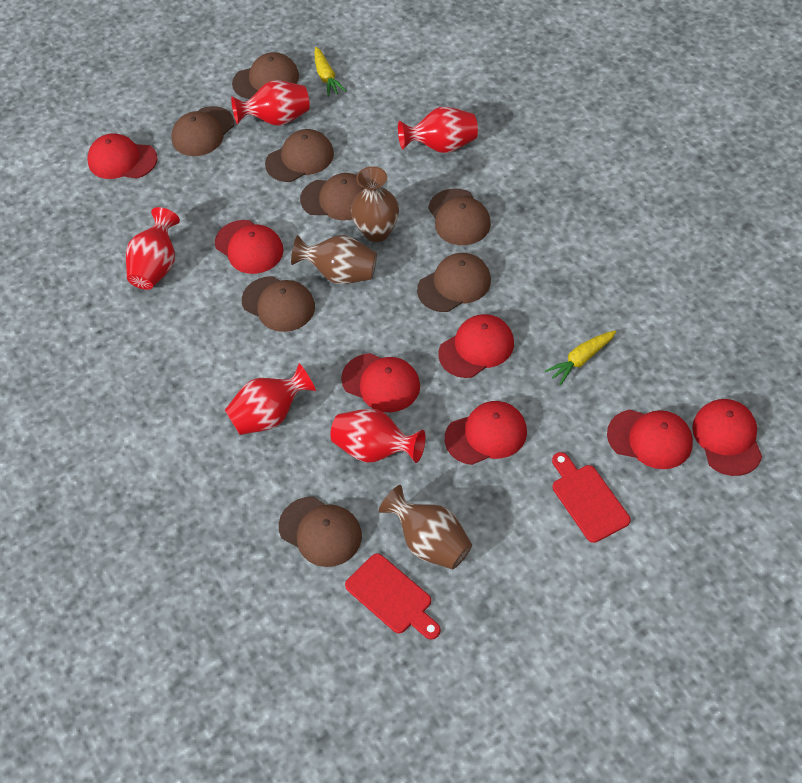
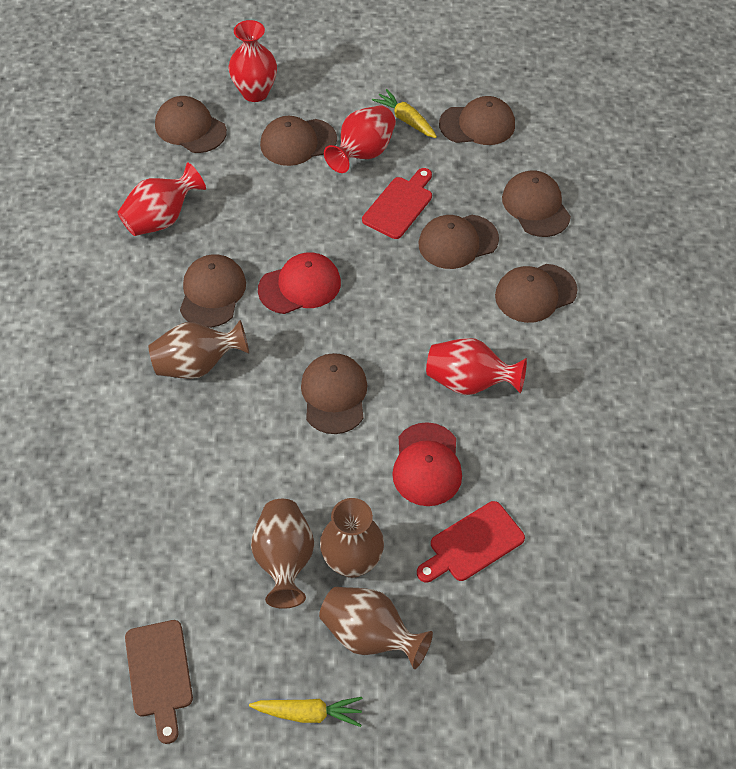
brown cutting board: none = 0 -> [125,620,193,744] = 1
brown vase: [291,235,377,284] [351,166,399,242] [379,485,472,569] = 3 -> [149,320,249,379] [251,499,314,609] [319,587,433,669] [320,498,384,578] = 4
red cap: [87,133,158,179] [215,220,284,274] [341,353,420,412] [439,314,514,378] [445,401,527,465] [607,410,693,469] [692,399,762,476] = 7 -> [258,252,341,314] [392,422,462,506] = 2
red vase: [126,207,180,290] [225,363,316,435] [231,80,310,126] [330,409,426,463] [398,107,478,153] = 5 -> [117,162,206,236] [229,20,277,102] [324,105,396,173] [426,338,527,395] = 4

